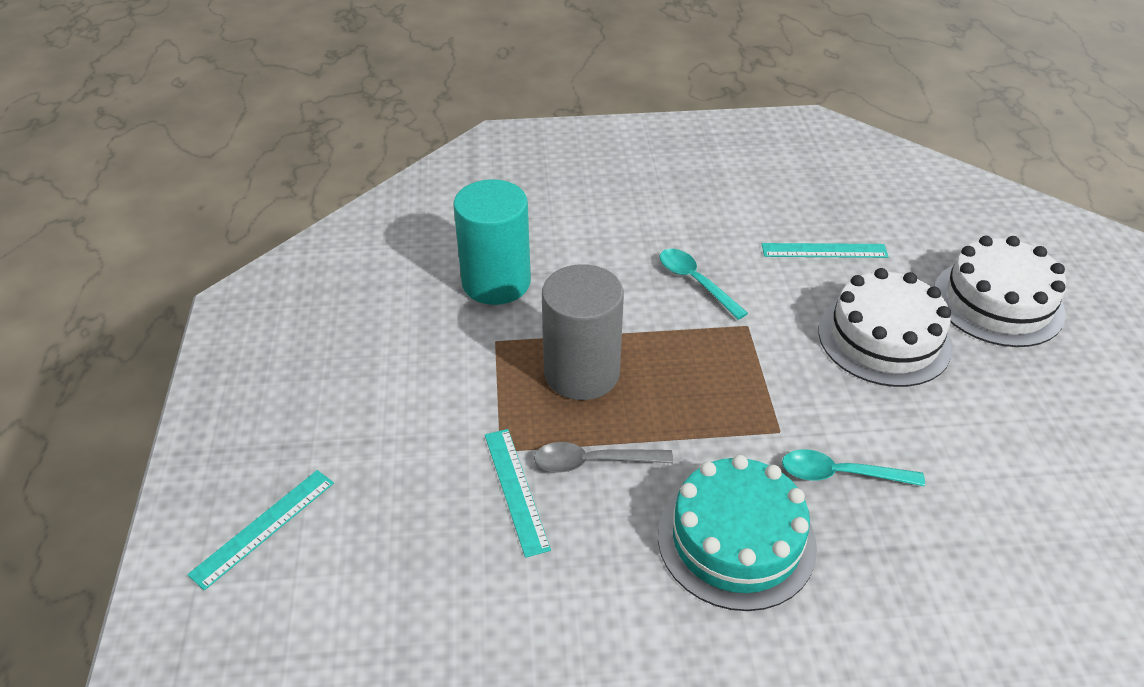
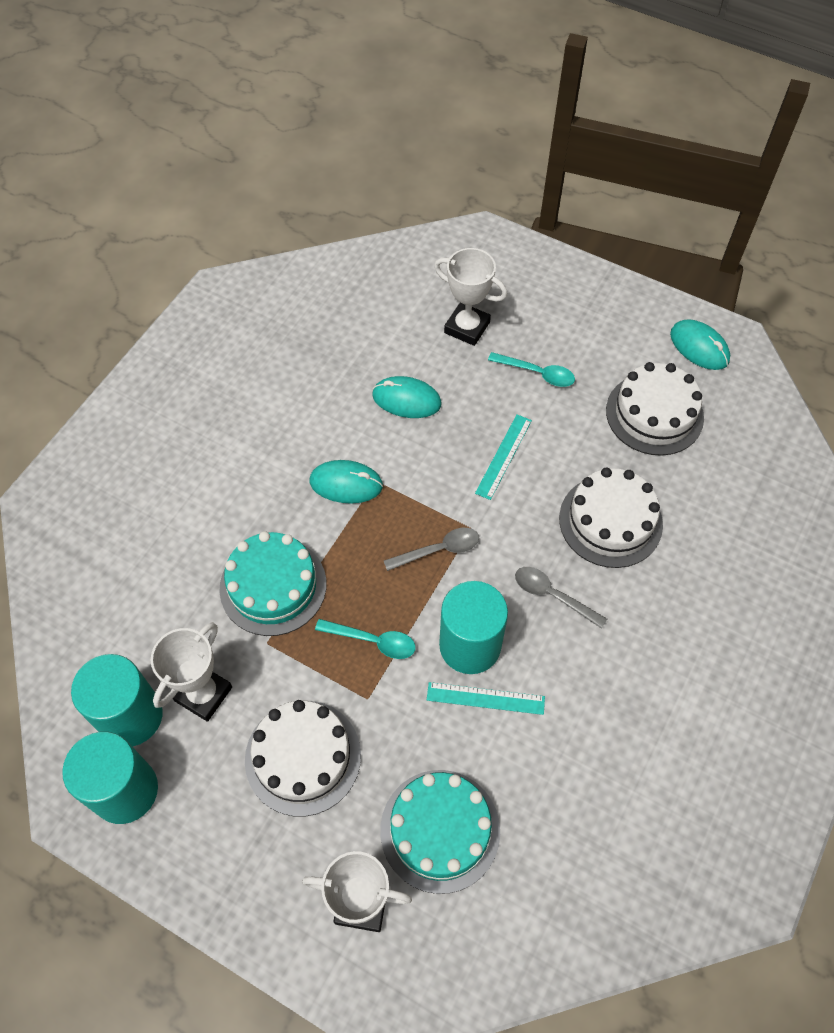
grey cylinder: [542,264,624,400] = 1 -> none = 0
grey spoon: [534,442,673,473] = 1 -> [384,528,479,571] [515,567,607,629] = 2
turquoise cake: [658,455,817,611] = 1 -> [219,531,326,636] [380,770,500,894] = 2
turquoise cylinder: [453,179,531,305] = 1 -> [62,732,158,824] [71,654,163,747] [439,581,508,674] = 3
turquoise mouse: none = 0 -> [310,460,383,504] [372,376,441,418] [670,319,730,370] = 3
turquoise ruler: [187,470,334,590] [485,429,551,558] [762,243,889,258] = 3 -> [427,682,545,715] [475,414,532,500] = 2
white cake: [819,268,953,387] [934,236,1066,347] = 2 -> [245,700,361,817] [559,468,663,568] [606,362,704,456] = 3
white trophy: none = 0 -> [151,622,232,722] [302,851,412,932] [434,248,507,346] = 3

